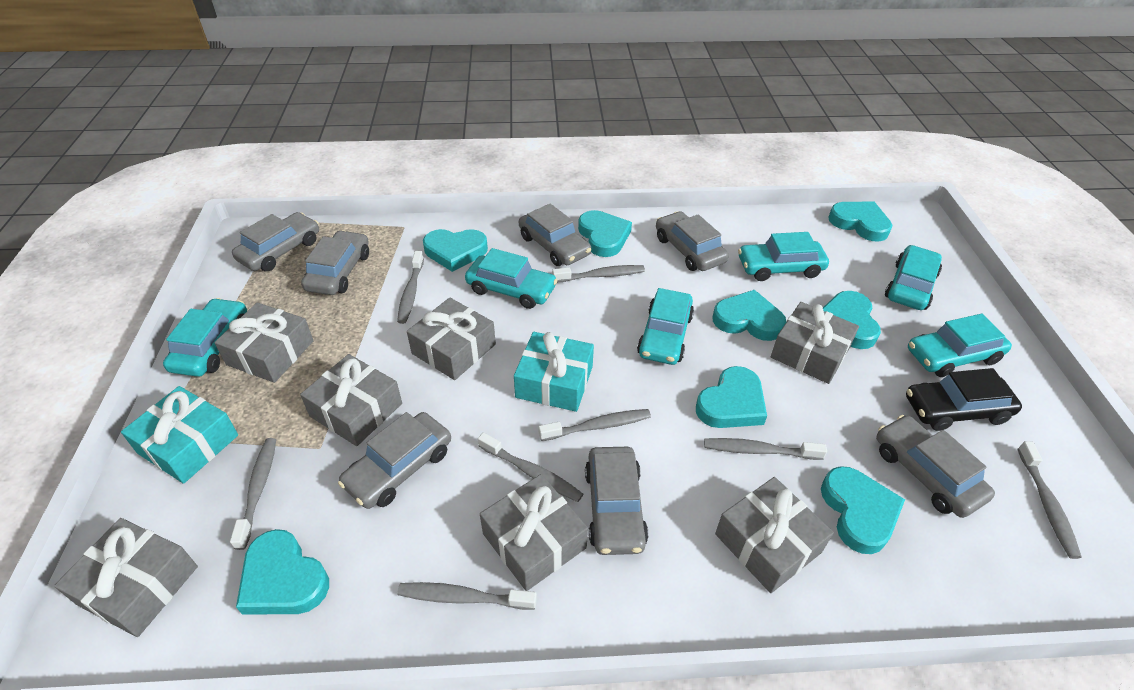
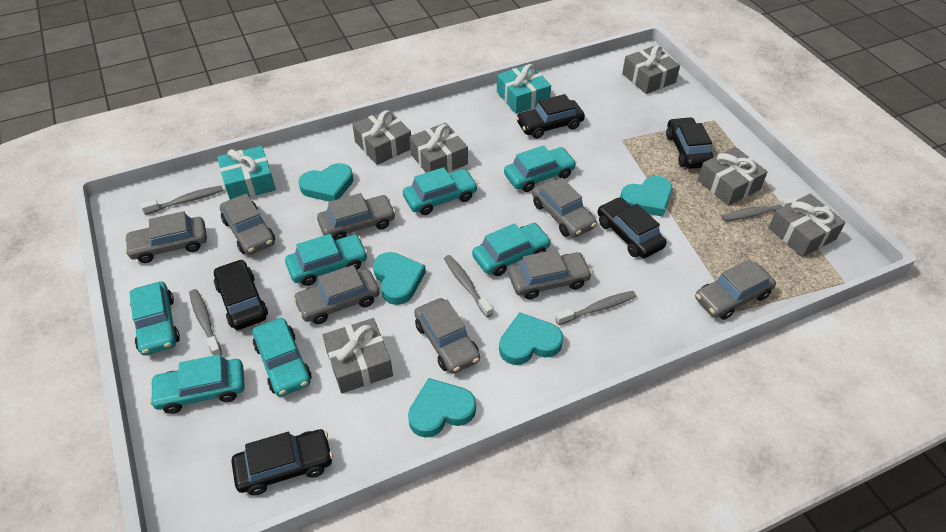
black car: [906,368,1022,431] = 1 -> [214,259,268,330] [231,429,333,496] [516,94,585,139] [598,197,666,258] [666,117,714,169] = 5
grey car: [232,212,319,272] [301,230,369,295] [338,412,451,509] [519,204,591,266] [585,447,648,555] [656,211,728,271] [876,415,995,518] = 7 -> [124,211,207,263] [220,193,275,255] [293,265,380,324] [317,193,396,240] [414,298,480,374] [508,249,592,300] [532,178,597,237] [695,259,776,320] = 8
grey gift: [54,518,198,637] [214,302,313,383] [300,354,402,446] [407,298,496,380] [480,474,588,591] [715,477,834,593] [771,302,859,384] = 7 -> [322,318,393,393] [353,109,411,165] [409,123,468,173] [622,45,680,94] [698,147,768,206] [768,194,846,257] = 6
grey toothbrush: [230,438,276,550] [397,251,424,324] [397,582,537,610] [478,432,583,502] [538,409,651,441] [552,265,645,282] [704,438,827,460] [1018,441,1082,559] = 8 -> [141,185,223,215] [189,289,222,356] [444,255,493,317] [555,291,636,325] [722,197,798,221] = 5
turquoise car: [163,298,247,377] [465,248,558,309] [637,288,694,365] [738,232,829,281] [885,245,942,310] [908,314,1012,377] = 6 -> [129,281,180,355] [149,354,245,414] [252,318,312,397] [285,234,368,286] [403,167,478,215] [472,223,551,276] [504,145,576,192] = 7
turquoise heart: [236,529,329,615] [423,229,488,272] [578,210,632,257] [696,366,767,428] [713,290,786,341] [821,466,905,554] [823,291,881,349] [828,202,893,242] = 8 -> [298,163,353,202] [373,252,426,305] [408,378,476,438] [499,312,563,365] [620,176,672,217] = 5

